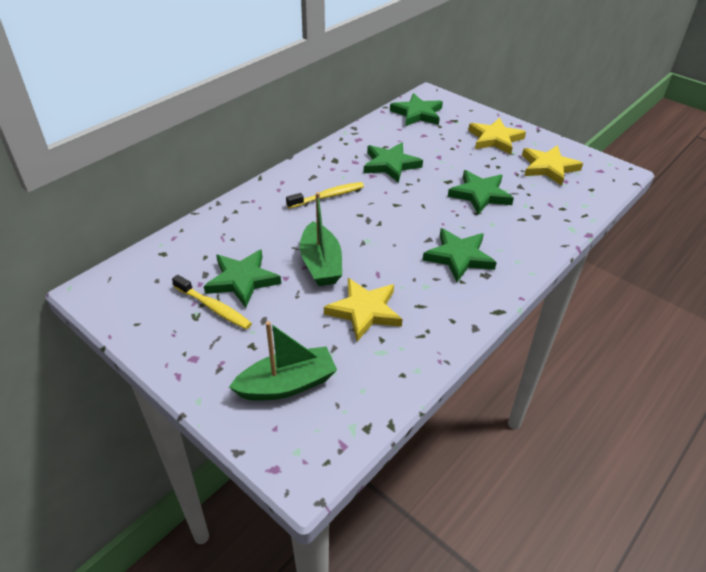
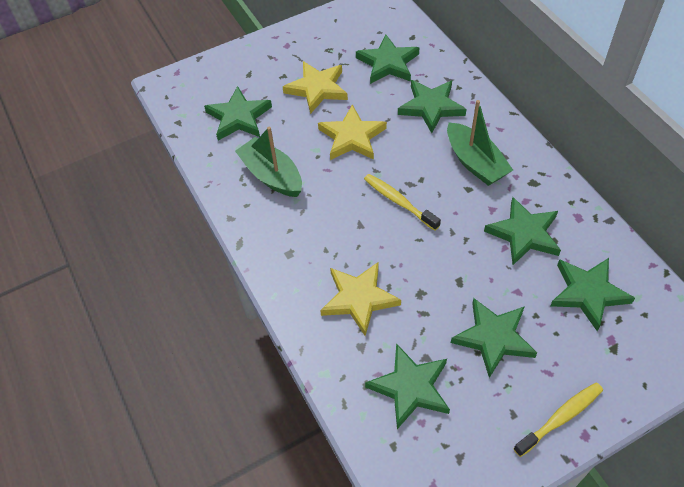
green star: [204,249,281,308] [364,142,423,183] [390,93,443,126] [423,228,497,282] [448,170,514,215] = 5 -> [204,86,272,141] [356,34,419,84] [365,343,450,429] [398,80,467,133] [451,298,537,378] [484,197,561,265] [550,258,635,331] = 7

